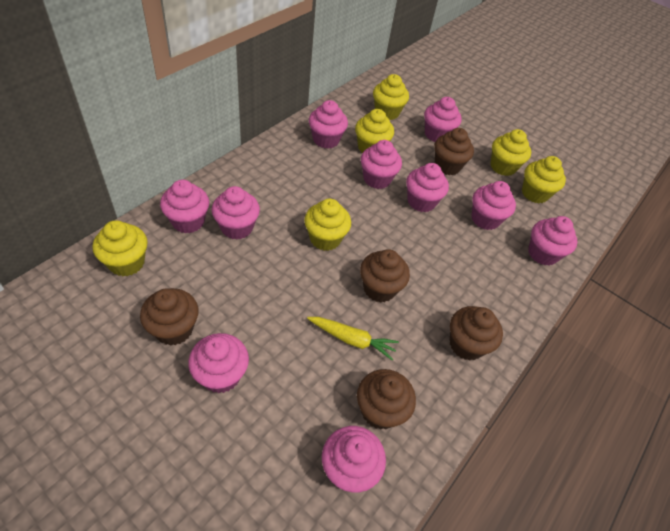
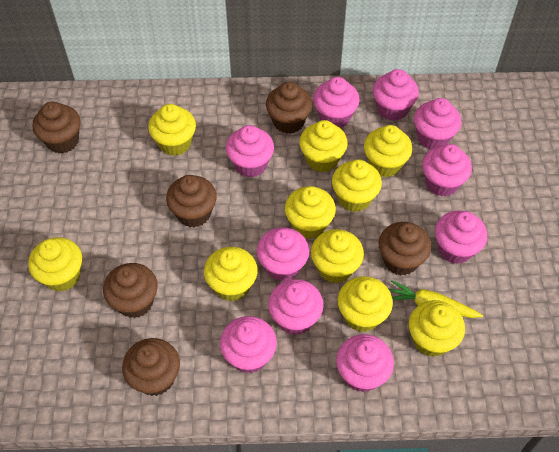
brown cupcake: [140,288,198,346] [357,369,416,430] [360,249,410,303] [434,128,474,175] [450,306,503,361] = 5 -> [33,101,81,153] [103,263,158,318] [122,338,180,396] [166,175,217,227] [266,82,312,134] [379,222,431,276] = 6
yellow cupcake: [93,220,148,276] [304,199,351,251] [355,109,394,153] [373,74,409,120] [490,129,531,176] [522,156,566,203] = 6 -> [28,237,82,292] [148,104,196,156] [204,247,258,301] [285,186,336,239] [299,120,348,173] [311,229,364,283] [332,159,382,212] [338,276,393,332] [364,125,412,177] [409,300,465,357] = 10

